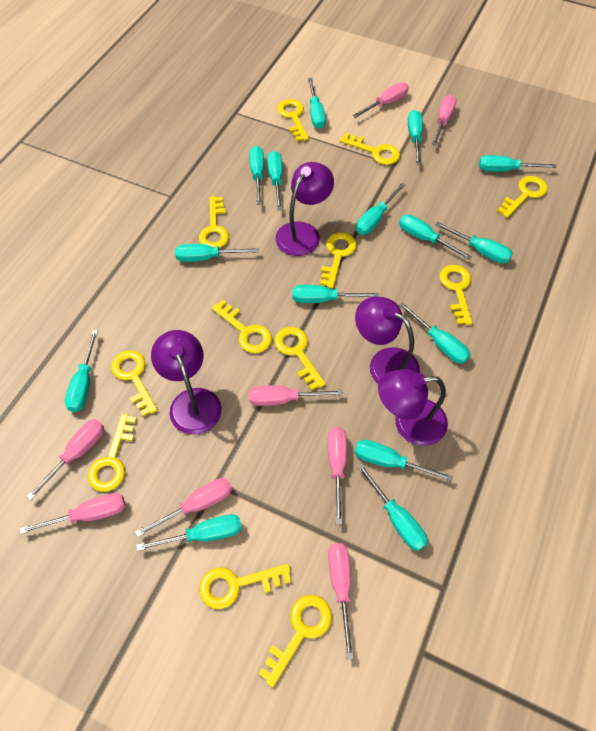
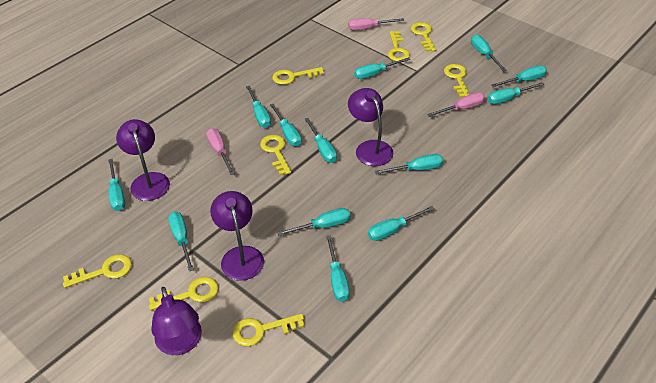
pink screwdriver: [19,493,125,534] [27,419,104,501] [135,478,232,537] [249,385,343,406] [328,427,347,525] [328,543,354,659] [352,82,409,118] [432,95,456,146] = 8 -> [206,128,235,175] [348,18,404,30] [427,92,485,117] = 3
turquoise screwdriver: [65,330,98,412] [136,514,242,551] [175,244,259,262] [249,146,264,205] [267,151,283,210] [292,285,379,303] [308,78,326,129] [355,440,453,482] [356,183,405,235] [357,463,428,551] [399,215,472,260] [399,302,470,364] [408,110,423,165] [435,222,513,264] [479,155,556,172] = 15 -> [108,159,125,211] [168,212,194,271] [246,86,271,128] [270,104,302,147] [277,208,351,236] [305,118,337,163] [326,235,350,302] [354,58,410,79] [368,206,435,241] [375,154,443,174] [471,35,506,71] [488,82,545,104] [492,65,547,87] = 13
yellow key: [88,414,137,492] [111,350,158,417] [199,196,229,248] [199,564,291,609] [211,300,272,353] [259,595,332,687] [274,327,326,390] [277,99,309,142] [320,232,357,288] [340,133,400,165] [439,265,472,325] [497,176,548,218] = 12 -> [63,254,132,288] [149,277,219,311] [233,314,305,346] [260,135,291,175] [272,67,324,85] [388,31,410,61] [411,22,436,52] [444,64,469,98] = 8

